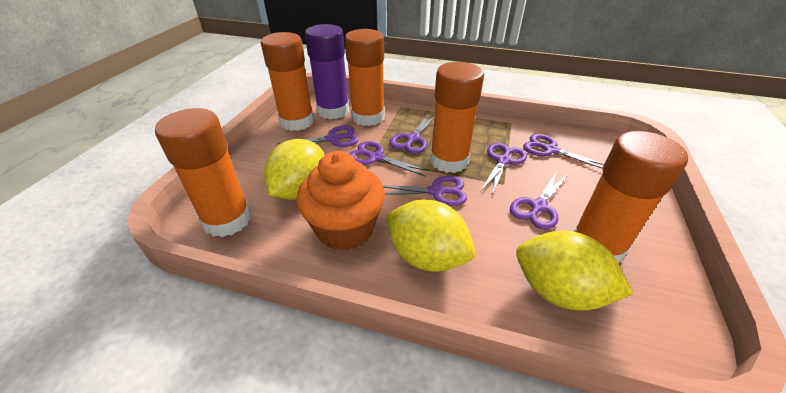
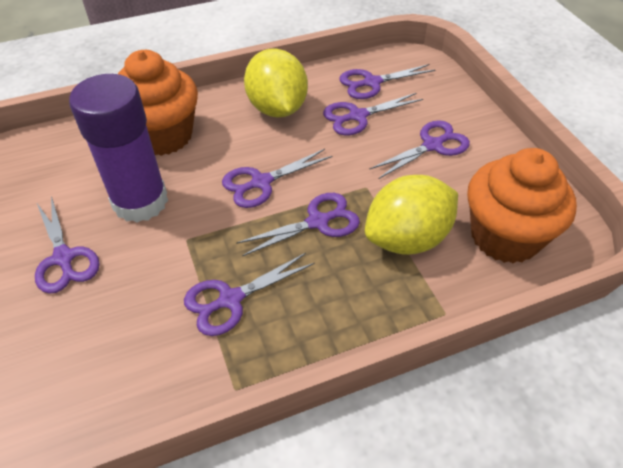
orange cupcake: [297,151,385,251] = 1 -> [118,50,198,156] [467,148,577,264] = 2
orange glue stick: [155,108,251,237] [261,32,314,131] [345,29,385,126] [430,62,484,173] [573,131,688,262] = 5 -> none = 0
yellow lemon: [264,139,325,200] [386,199,475,272] [516,231,633,310] = 3 -> [244,48,308,117] [365,175,458,255] = 2

